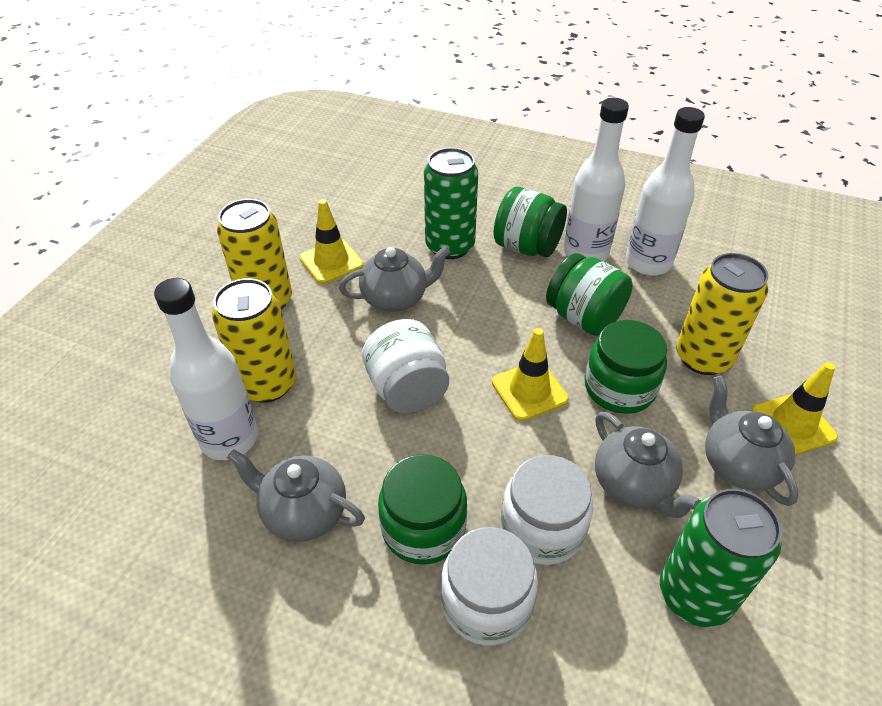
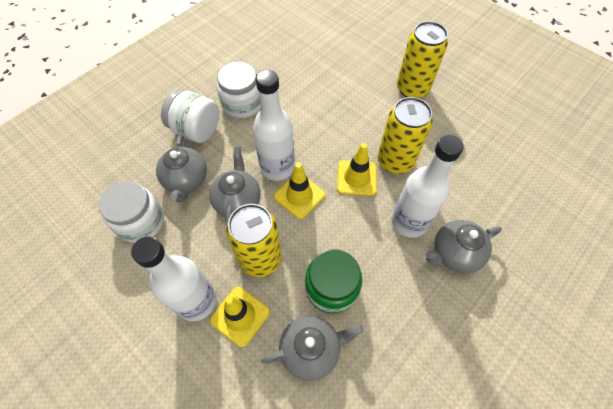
green can: [424,148,478,259] [660,489,782,627] = 2 -> none = 0
green jar: [378,454,467,564] [493,187,567,258] [546,253,633,336] [585,320,667,414] = 4 -> [305,249,362,314] = 1

